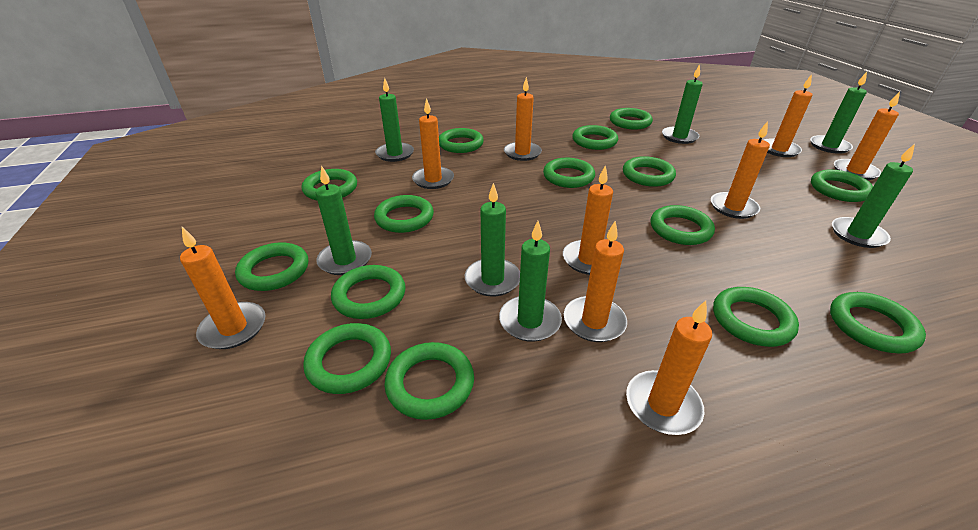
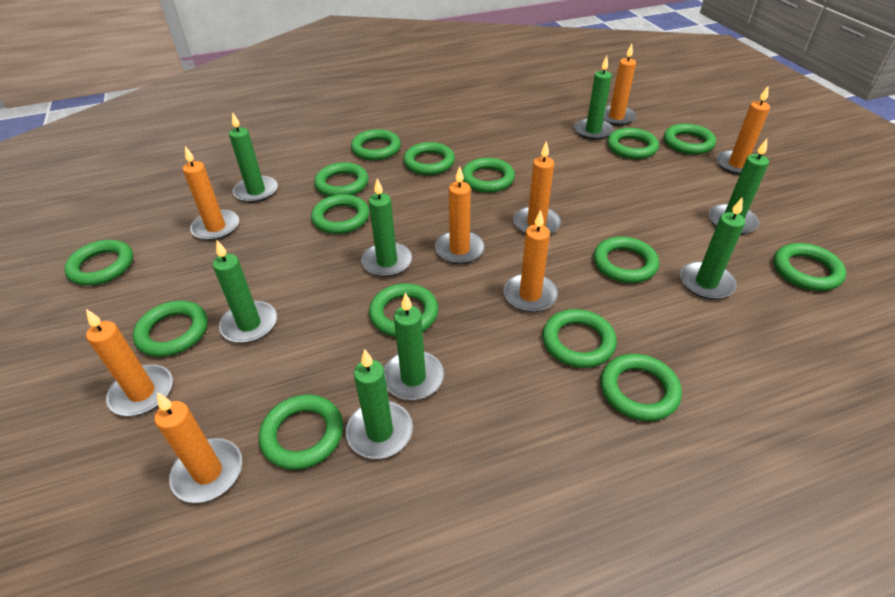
green candle: [316,165,372,275] [375,78,414,162] [465,183,520,297] [499,221,562,342] [662,64,703,144] [810,72,867,154] [832,144,915,248] = 7 -> [213,240,277,343] [229,112,278,203] [346,349,413,459] [361,179,412,277] [384,293,444,400] [574,56,614,140] [680,197,745,300] [709,139,769,235] = 8
orange candle: [180,227,265,349] [412,98,454,189] [504,77,542,161] [563,165,613,275] [564,221,627,342] [626,300,712,435] [711,121,770,219] [764,74,813,157] [834,92,900,180] = 9 -> [86,309,173,416] [155,393,242,503] [183,146,239,241] [435,166,485,264] [504,210,558,312] [513,141,561,234] [604,44,636,126] [716,85,770,175] = 8

